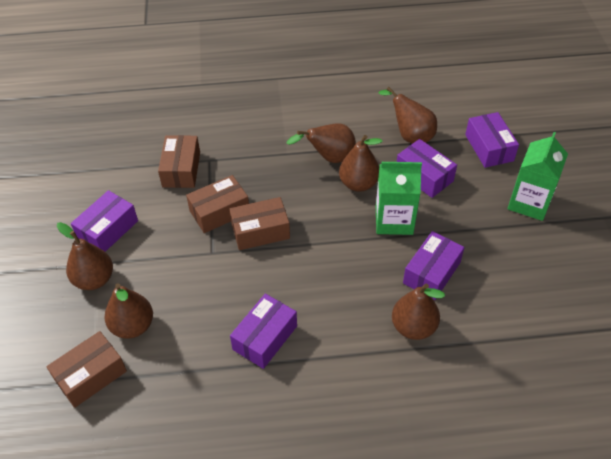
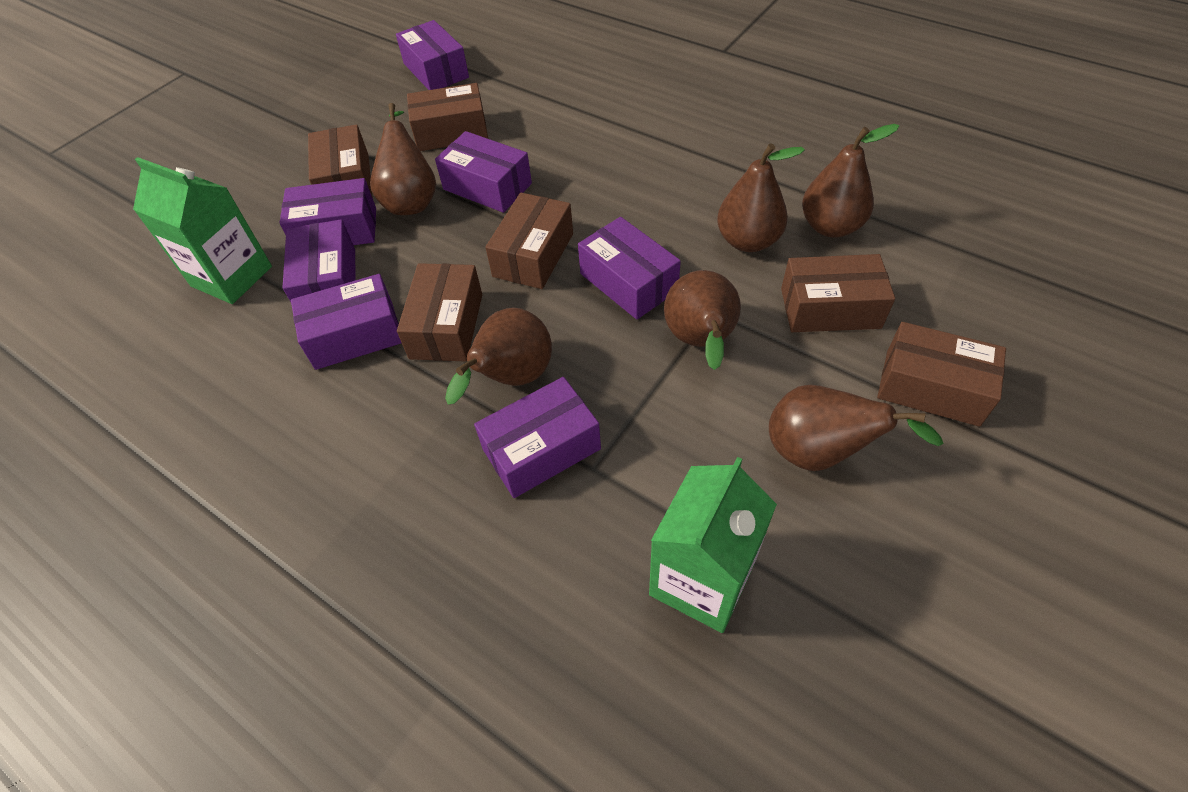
brown box: [46,331,127,408] [158,135,200,188] [186,175,249,233] [229,197,290,250] = 4 -> [308,124,373,198] [397,263,482,362] [407,83,488,151] [485,192,573,289] [781,254,895,332] [877,322,1006,427] = 6
purple box: [71,190,138,252] [230,294,297,369] [397,139,457,198] [403,231,465,300] [465,112,519,168] = 5 -> [280,178,376,245] [282,219,356,302] [291,274,401,370] [396,20,469,90] [435,131,532,213] [474,377,601,498] [578,217,681,320] = 7

